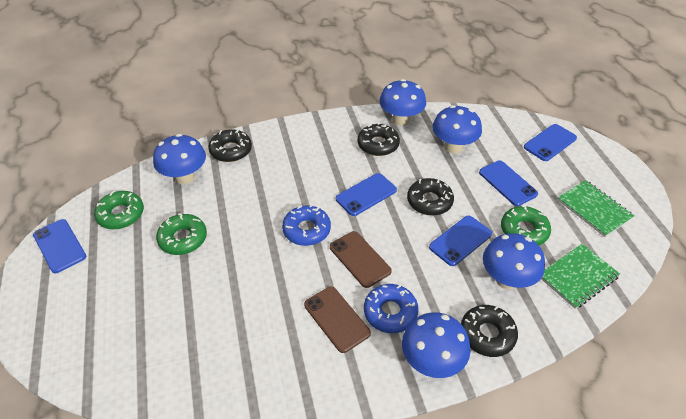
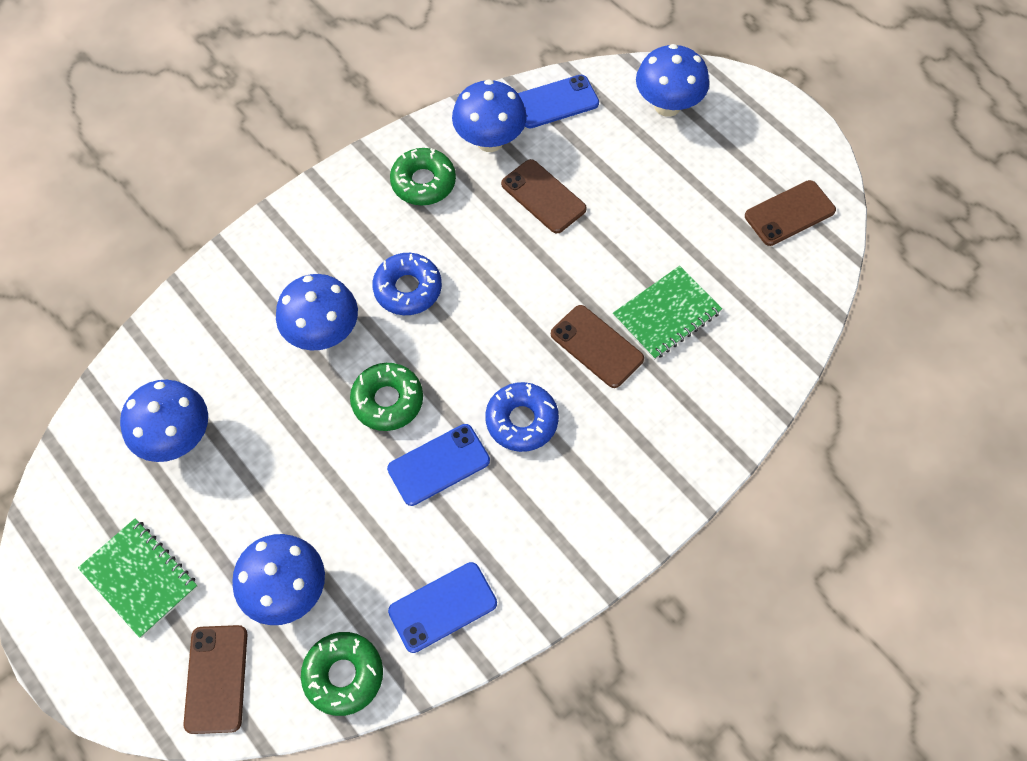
black donut: [208,129,252,162] [358,122,400,156] [407,178,454,216] [461,305,518,357] = 4 -> none = 0
blue phone: [33,219,86,273] [336,173,397,216] [429,216,492,266] [479,160,538,206] [524,124,577,161] = 5 -> [387,424,490,506] [388,562,497,653] [518,75,599,128] = 3
brown phone: [304,287,371,353] [330,231,392,288] = 2 -> [183,625,247,734] [501,159,587,234] [551,305,644,388] [745,180,836,246] = 4

